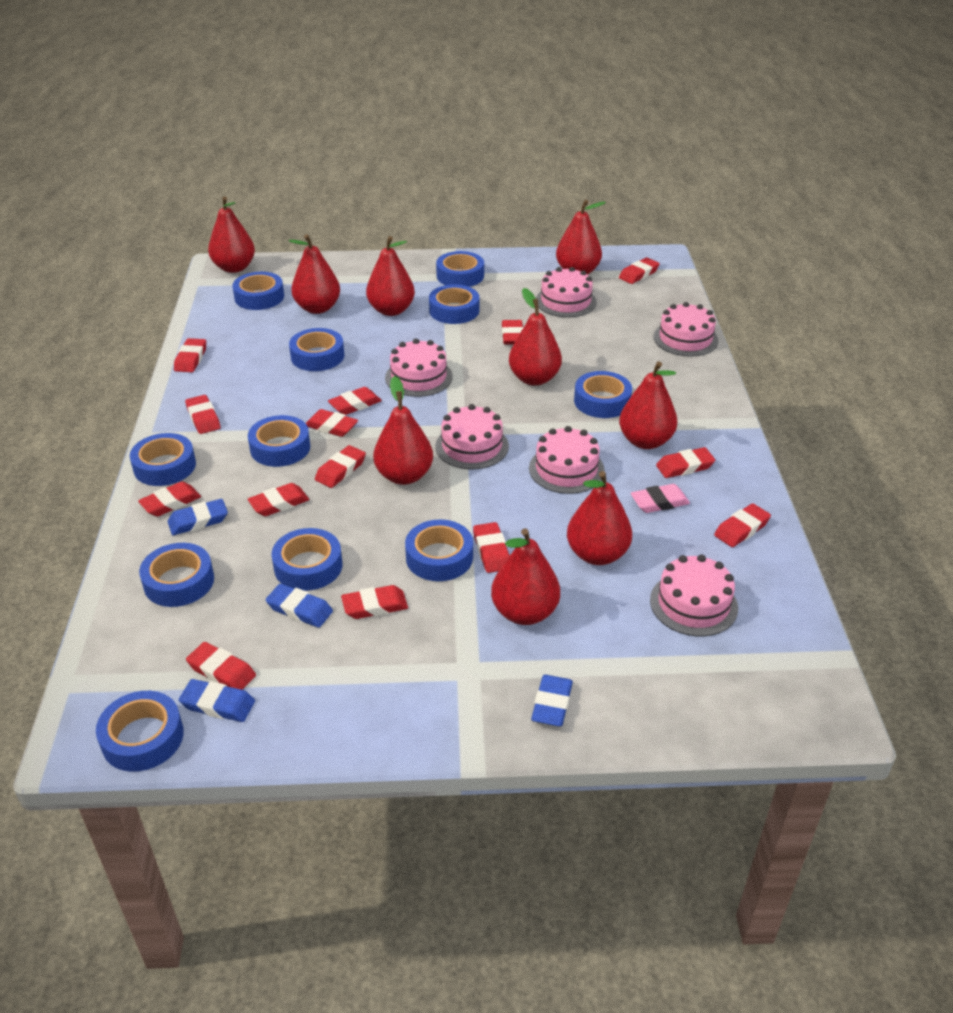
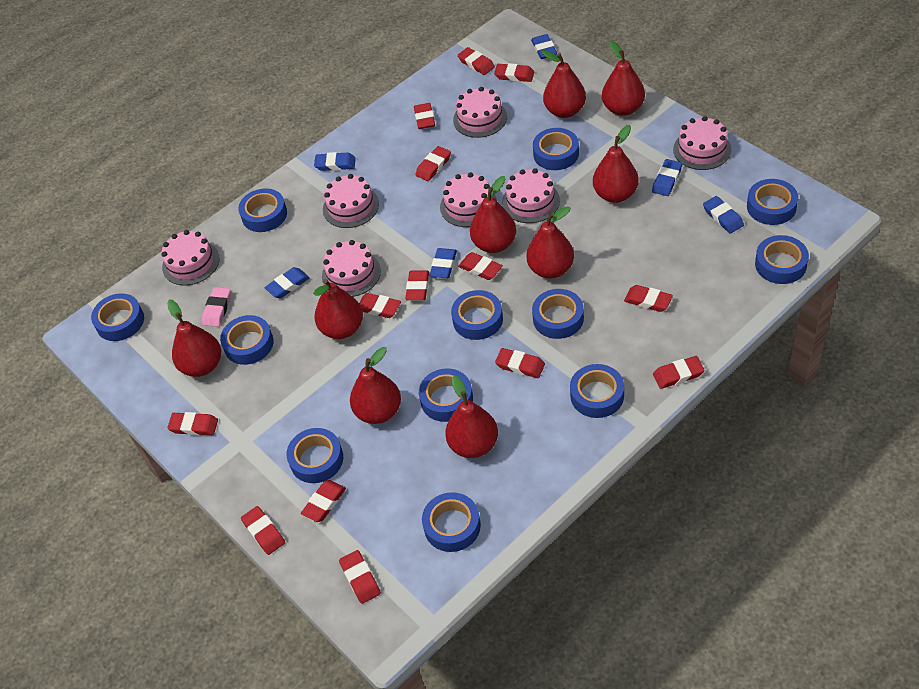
blue eraser: [168,499,228,535] [179,679,255,722] [265,584,333,628] [531,675,573,726] = 4 -> [264,267,310,298] [314,152,356,171] [429,248,457,278] [531,34,557,59] [652,159,682,196] [703,196,744,233] = 6
blue tape: [96,691,184,772] [130,433,196,486] [139,543,214,607] [232,272,284,310] [248,415,310,467] [272,528,342,591] [289,328,344,371] [405,519,473,581] [429,284,479,324] [436,251,484,287] [574,371,632,418] = 11 -> [91,293,144,341] [220,315,274,365] [238,188,287,232] [287,428,343,483] [419,368,473,422] [422,492,481,552] [451,290,503,340] [532,289,584,339] [533,128,579,170] [570,364,624,418] [747,179,798,225] [755,235,809,284] = 12
pink cake: [385,339,453,397] [435,404,509,469] [529,426,605,494] [536,267,597,317] [650,555,738,636] [653,302,719,357] = 6 -> [161,230,220,285] [322,240,381,297] [323,174,379,228] [440,172,497,227] [453,87,507,138] [502,168,560,223] [673,116,731,170] = 7

